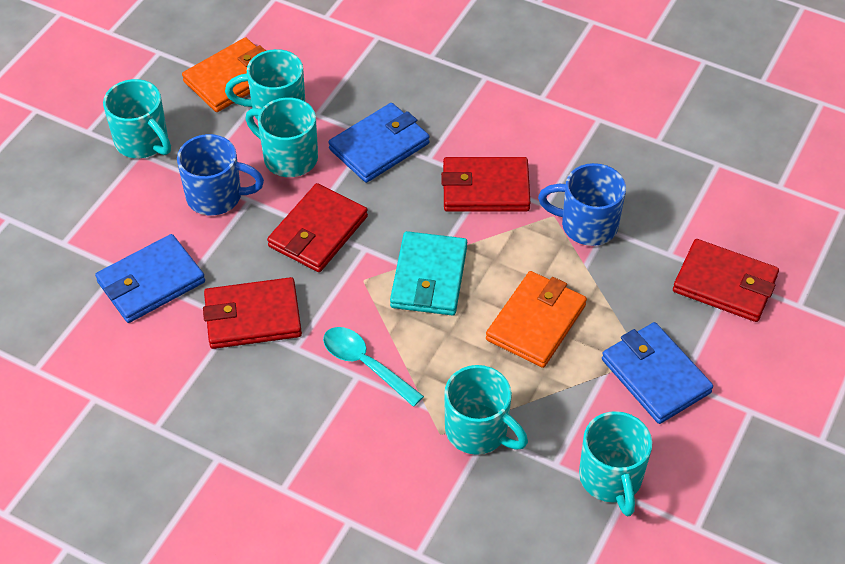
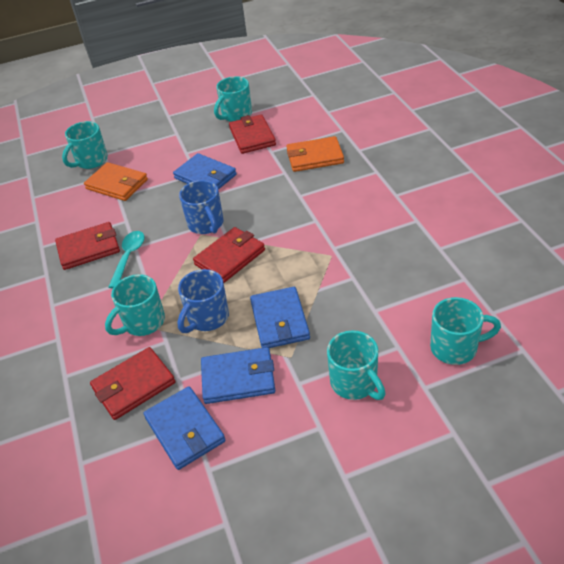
blue wallet: [95,234,205,323] [328,103,429,183] [602,322,713,424] = 3 -> [143,386,225,470] [173,153,237,190] [201,347,275,404] [250,287,310,348] = 4
turquoise wallet: [390,231,467,316] = 1 -> none = 0

